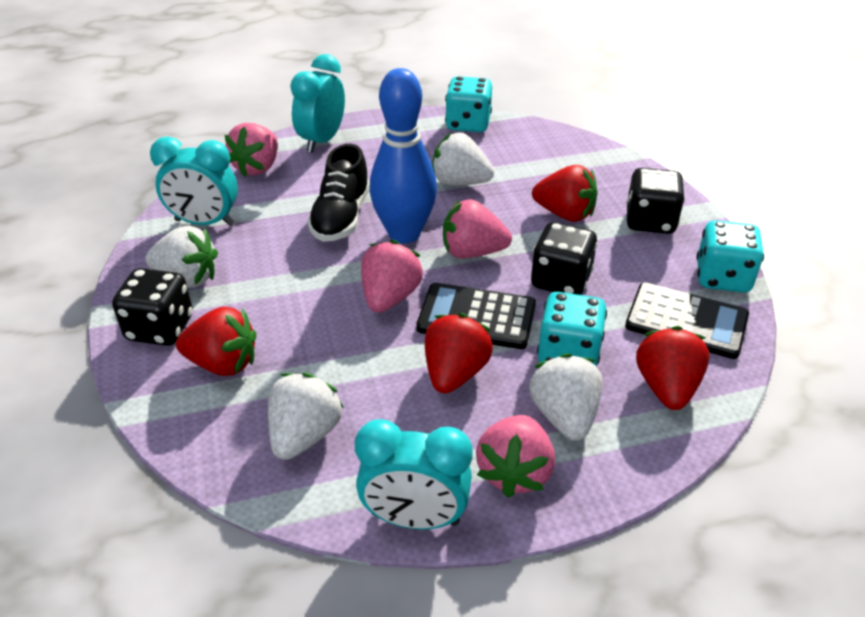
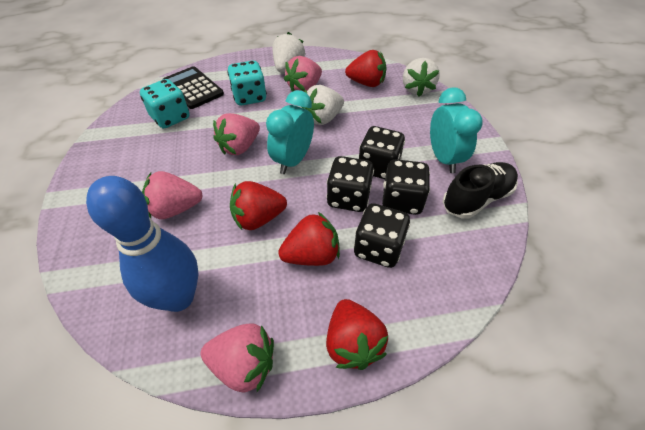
black calculator: [416,283,536,349] [625,282,749,359] = 2 -> [162,66,224,109] = 1
black dice: [112,268,193,346] [531,222,598,295] [626,168,685,234] = 3 -> [326,156,374,212] [354,203,410,268] [359,126,405,179] [382,159,430,215] = 4
turquoise clock: [150,137,238,226] [290,54,345,153] [355,419,472,530] = 3 -> [266,90,314,174] [430,87,483,173] = 2
turquoise dice: [445,76,492,132] [537,292,607,366] [696,220,764,293] = 3 -> [140,79,190,128] [227,61,267,106] = 2
white strawberry: [146,226,218,288] [268,373,344,460] [432,133,494,185] [529,353,603,441] = 4 -> [272,32,305,72] [302,85,344,125] [403,58,440,97] = 3

